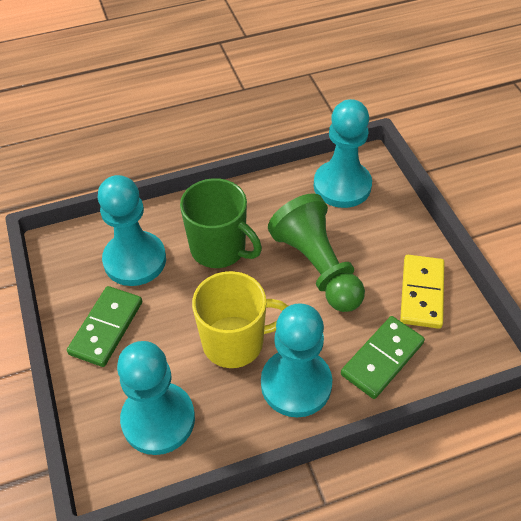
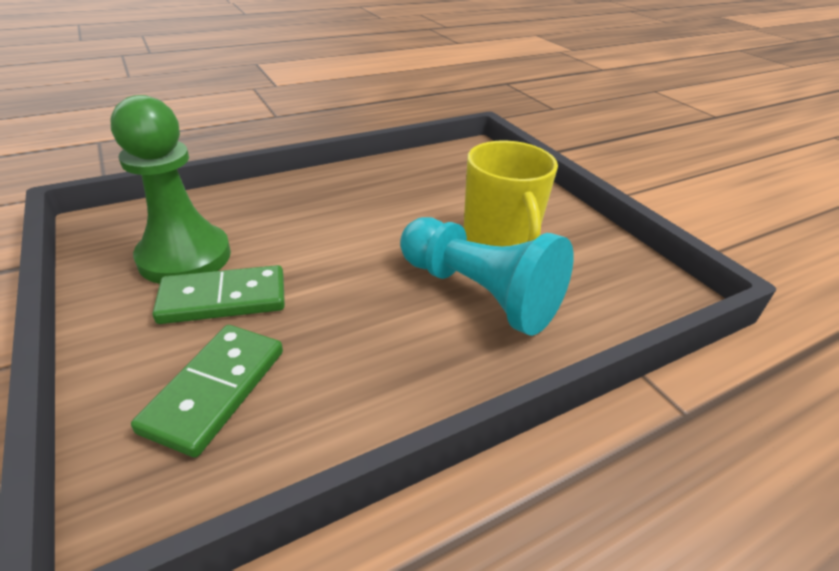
green mug: [180,178,262,268] = 1 -> none = 0
turquoise pawn: [98,175,166,286] [117,341,195,455] [261,303,332,417] [314,99,372,208] = 4 -> [400,217,574,336] = 1
yellow domino: [400,255,444,329] = 1 -> none = 0

